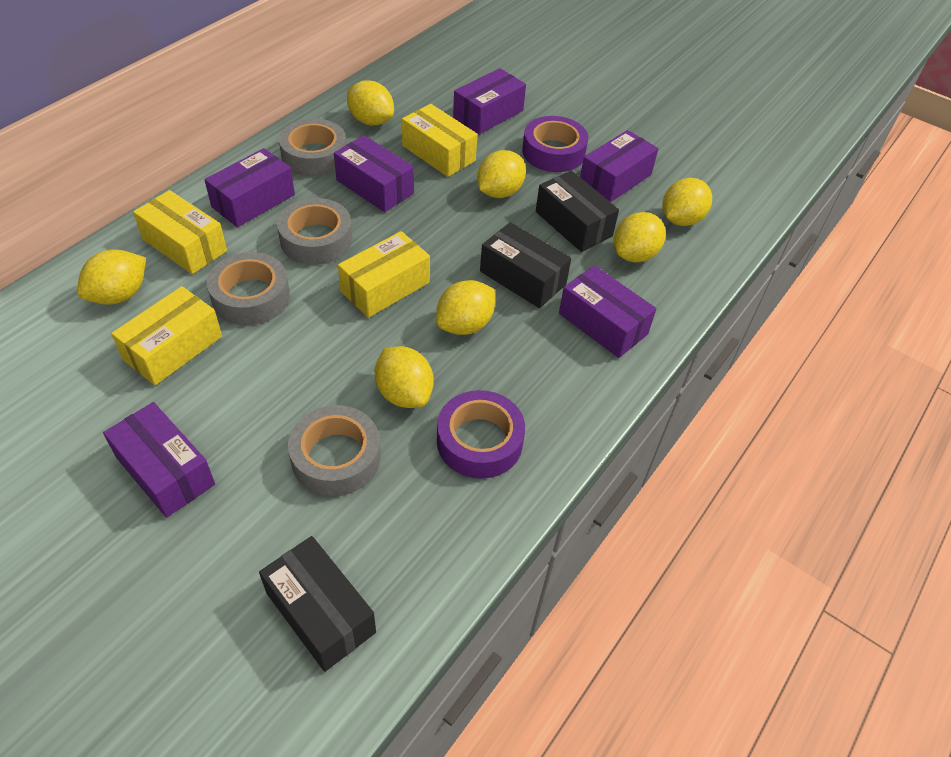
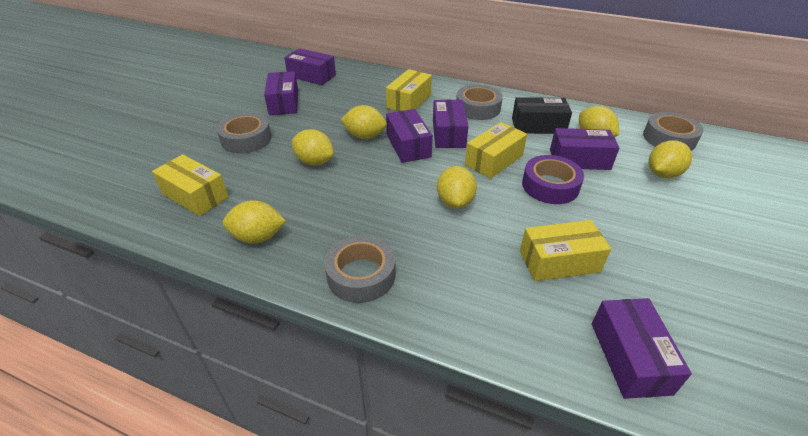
black box: [259,536,376,672] [480,222,571,308] [536,171,619,252] = 3 -> [512,97,572,134] = 1
purple tape: [437,390,525,479] [522,116,588,172] = 2 -> [522,155,584,204] = 1
yellow lemon: [77,249,146,305] [347,81,394,126] [375,346,434,408] [436,280,495,335] [477,150,526,198] [614,212,666,262] [662,178,712,226] = 7 -> [223,200,286,244] [292,129,334,166] [340,105,387,139] [437,166,477,209] [579,106,619,137] [648,140,692,178] = 6

